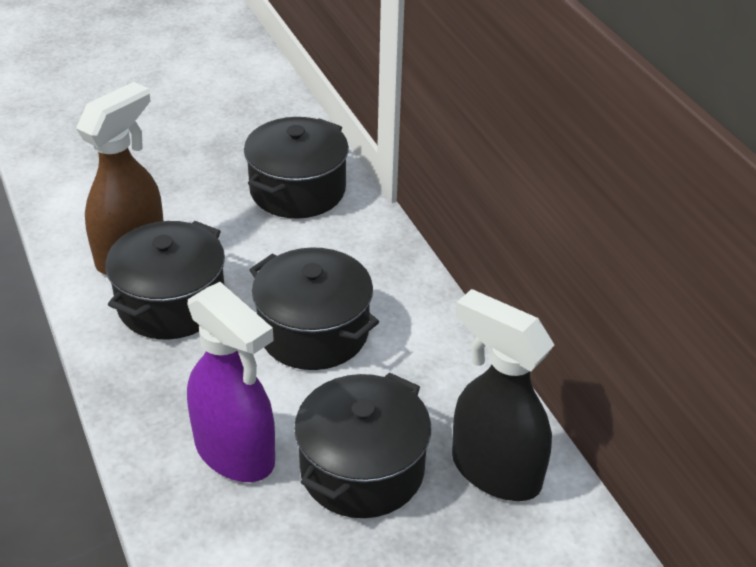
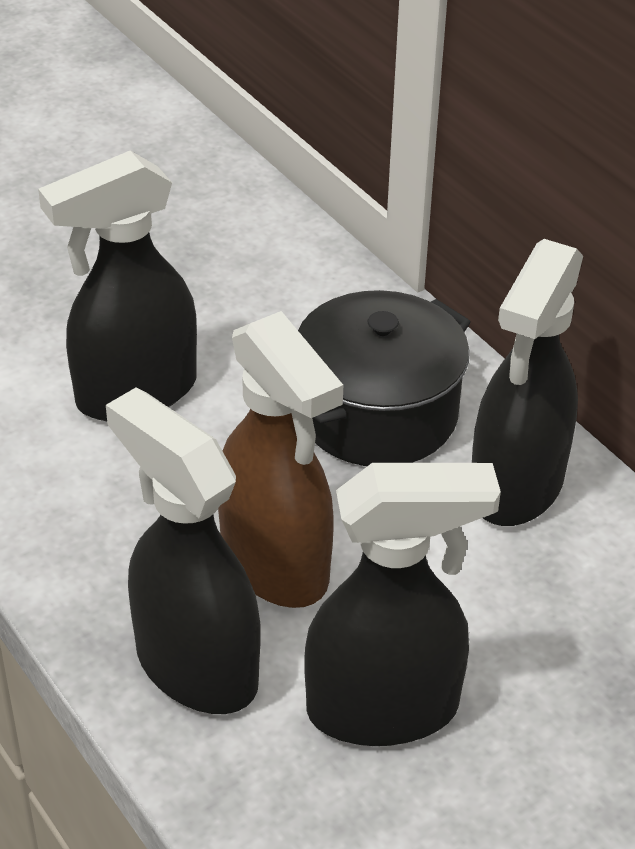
black pot: [105,221,225,339] [244,117,349,219] [250,247,379,370] [294,372,431,518] = 4 -> [298,290,471,466] = 1
black spray bottle: [452,289,554,501] = 1 -> [38,151,197,421] [106,388,261,714] [305,463,501,746] [472,239,583,526] = 4
purple spray bottle: [187,282,275,482] = 1 -> none = 0

